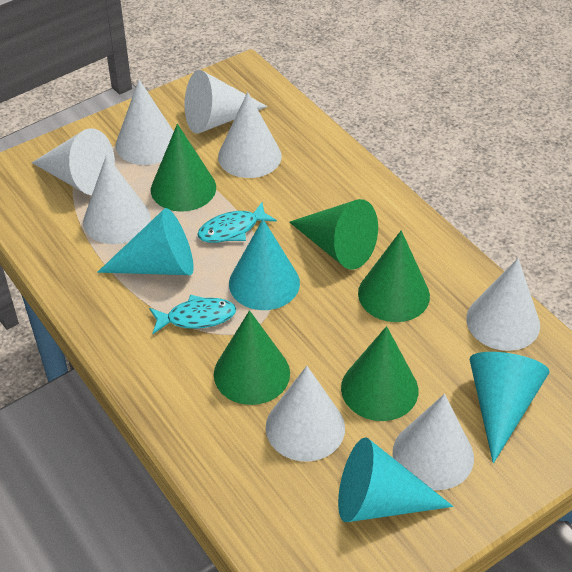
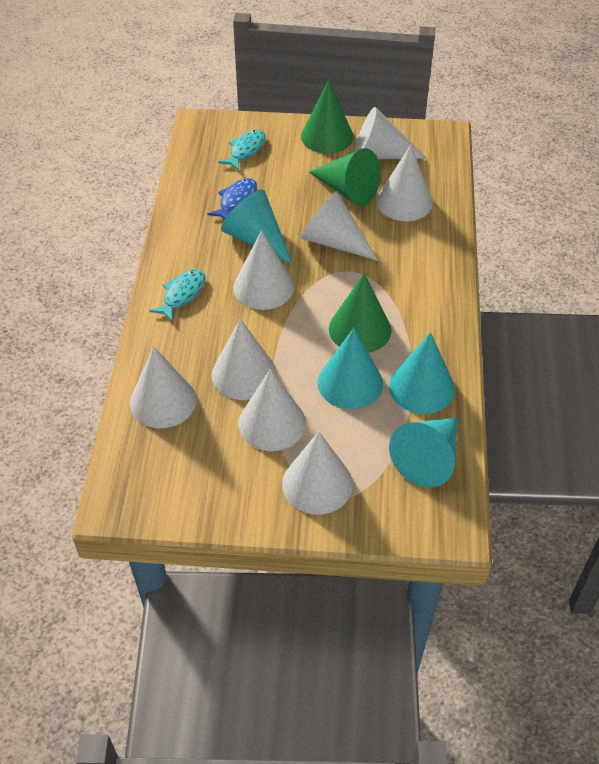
blue fish: none = 0 -> [207,178,257,220] = 1
green cone: [151,124,216,212] [214,310,290,405] [289,199,378,270] [341,326,418,421] [358,230,430,322] = 5 -> [301,79,354,153] [309,148,381,206] [329,273,392,353] = 3

